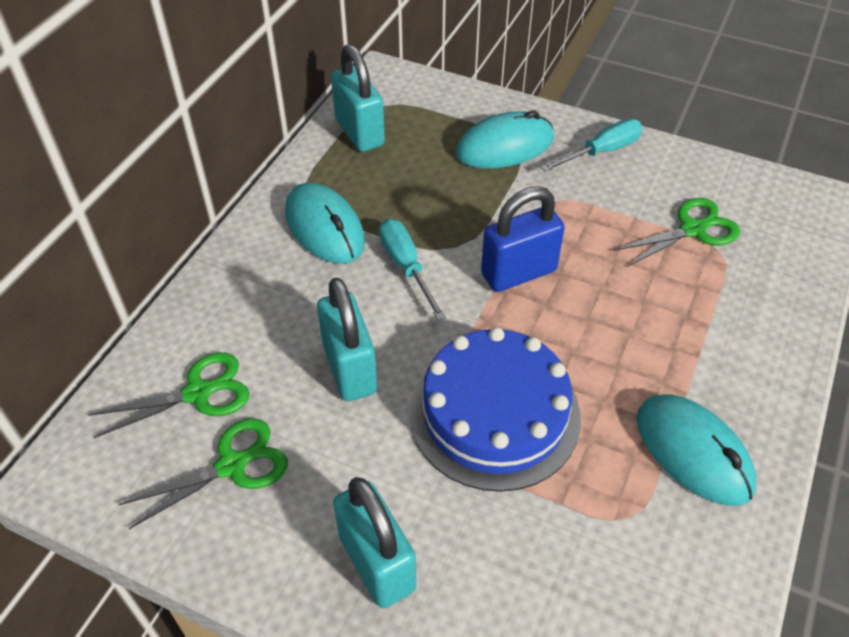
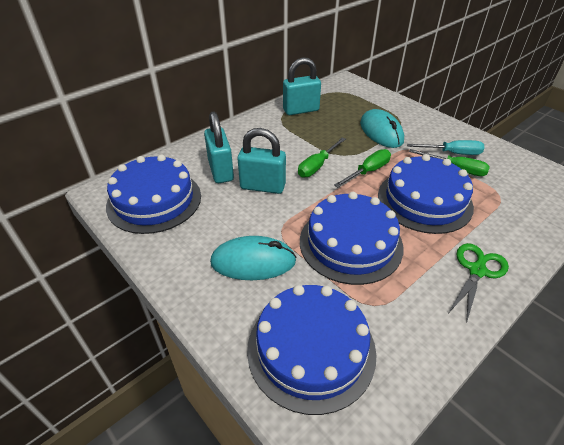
blue cake: [410,327,581,492] = 1 -> [106,154,201,234] [247,285,376,415] [300,192,403,285] [378,154,474,234] = 4
blue padlock: [481,186,565,292] = 1 -> none = 0
green scissors: [89,352,249,438] [119,418,288,529] [613,198,740,267] = 3 -> [449,243,509,324] = 1
green screwdriver: none = 0 -> [298,138,346,178] [334,149,391,188] [409,149,490,176] = 3
turquoise mouse: [285,183,365,264] [455,110,554,169] [636,395,757,506] = 3 -> [210,236,297,280] [360,109,404,148] = 2
turquoise screwdriver: [379,219,446,320] [541,119,643,172] = 2 -> [407,140,484,155] = 1

